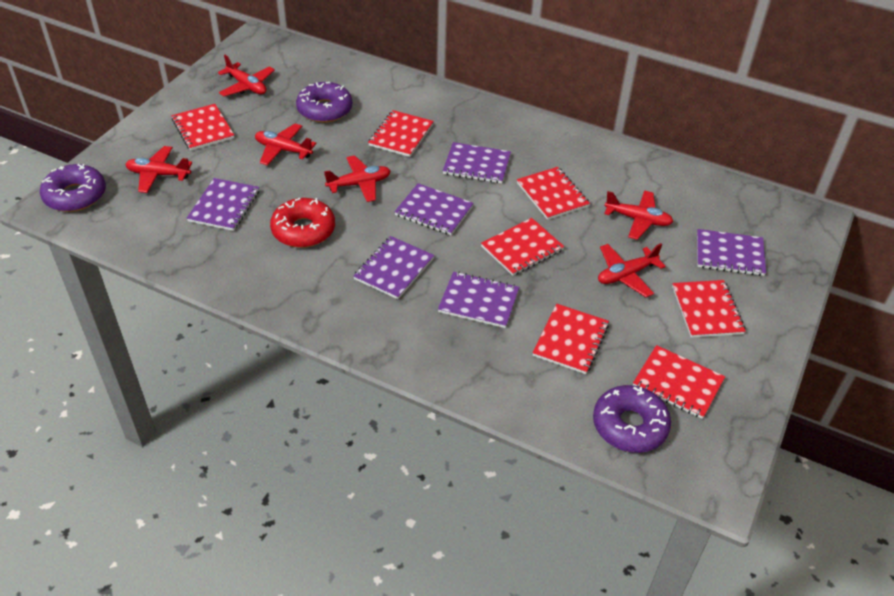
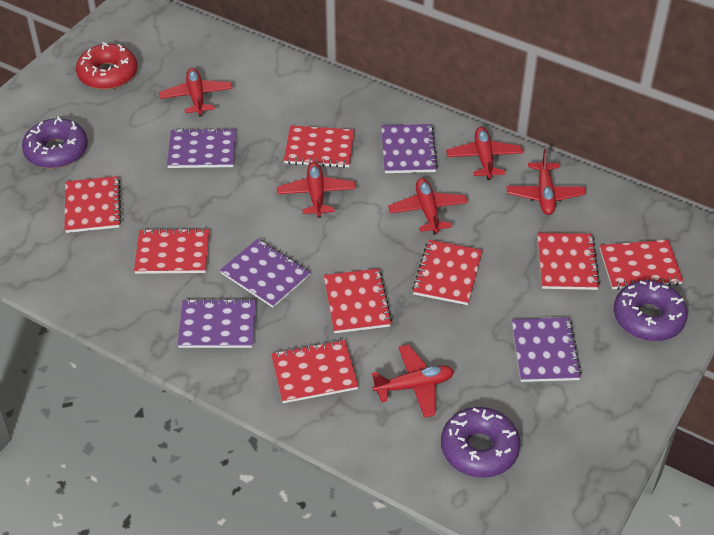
purple notebook: [187,178,259,231] [353,236,434,299] [394,183,474,235] [438,272,519,328] [443,142,511,183] [697,229,766,276] = 6 -> [167,128,236,168] [177,298,256,348] [220,239,311,308] [381,124,438,173] [512,318,582,382] = 5
red notebook: [172,104,234,151] [368,110,434,157] [481,218,564,276] [517,167,590,220] [532,304,609,374] [633,345,725,419] [672,280,746,338] = 7 -> [65,176,121,233] [134,228,209,274] [271,340,358,403] [284,126,354,168] [324,268,392,333] [412,240,483,305] [537,233,600,290] [600,240,683,290] = 8

